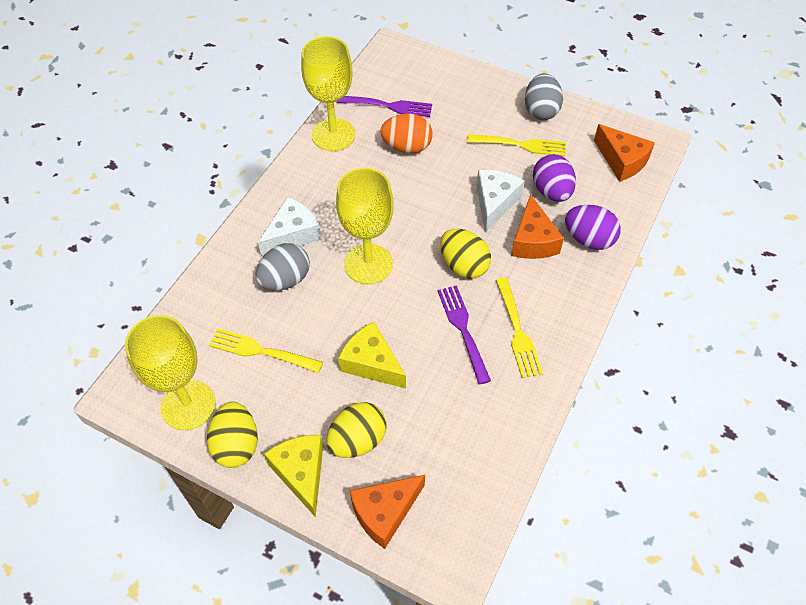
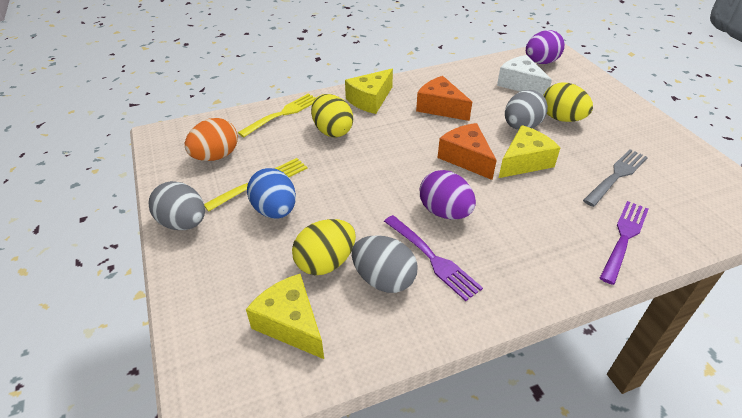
blue egg: none = 0 -> [247,168,296,218] = 1
grey egg: [255,243,310,291] [525,73,563,120] = 2 -> [148,181,205,230] [352,235,418,293] [505,90,548,130] = 3
grey fork: none = 0 -> [583,149,648,207] = 1
orange cheese: [350,475,425,549] [511,194,564,259] [594,124,655,182] = 3 -> [416,76,472,121] [438,123,497,180] = 2
white cheese: [258,197,322,257] [476,170,525,232] = 2 -> [497,55,552,95] = 1
yellow cheese: [264,435,323,517] [338,322,406,388] = 2 -> [246,274,324,359] [345,69,393,114] [499,125,561,178] = 3
yellow fork: [209,328,323,373] [467,134,566,156] [496,278,543,378] = 3 -> [204,158,308,212] [238,94,316,137] = 2
yellow goblet: [125,315,216,430] [301,36,355,151] [336,168,394,284] = 3 -> none = 0

